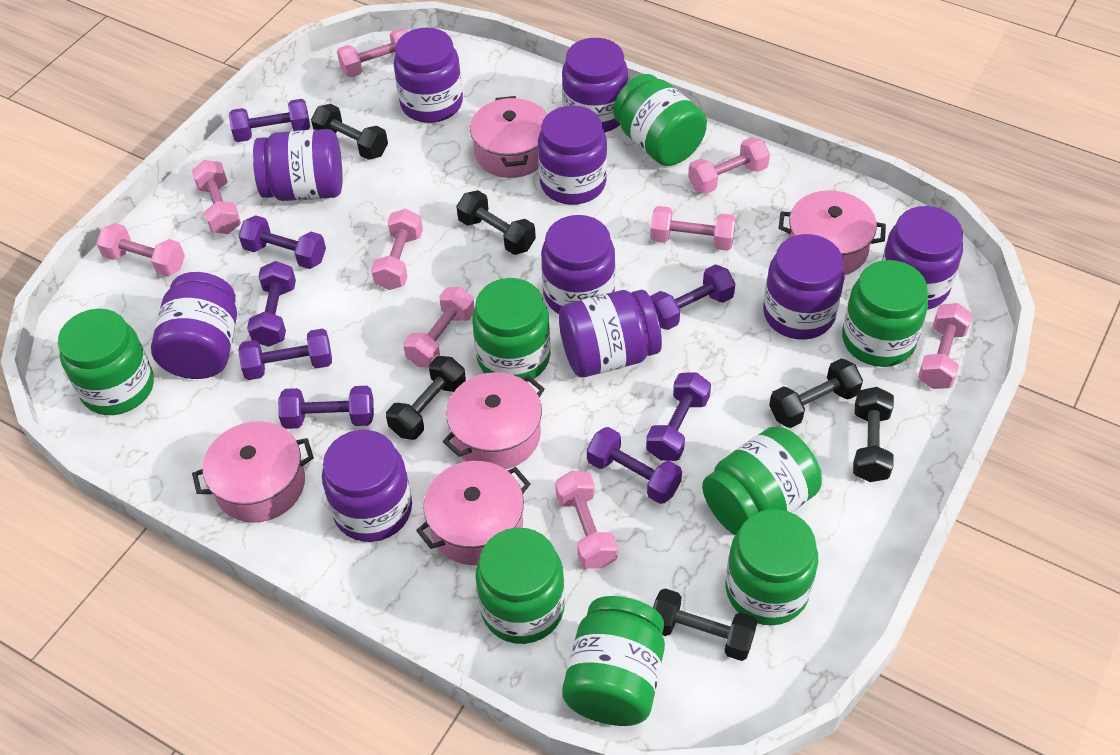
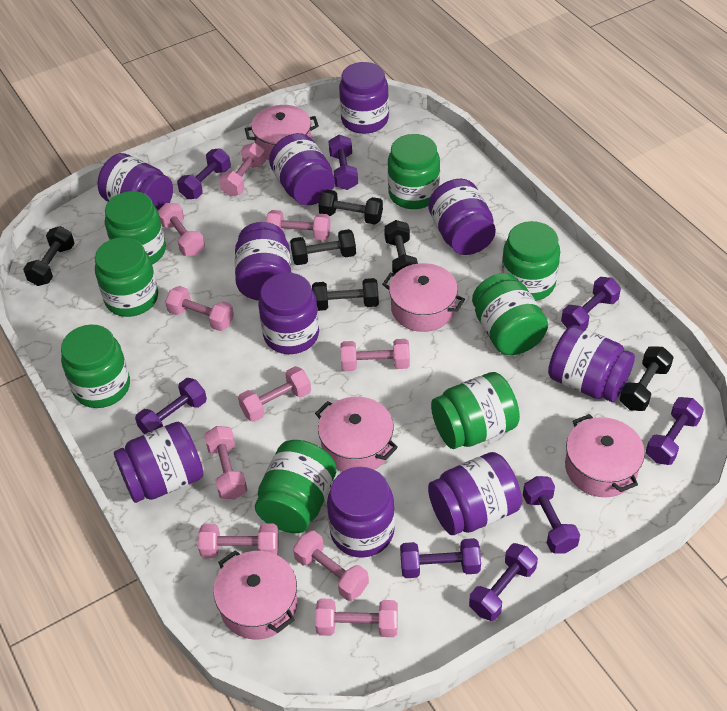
pink dumbbell: [96,223,185,277] [192,160,241,234] [337,29,408,77] [371,209,423,290] [403,287,475,367] [555,471,618,569] [650,206,736,251] [688,137,770,194] [918,303,973,389] = 9 -> [158,203,205,256] [165,286,234,331] [198,523,279,558] [204,426,247,499] [219,143,266,196] [238,366,311,422] [266,210,331,241] [293,531,369,601] [315,599,398,637] [340,339,410,371] = 10

